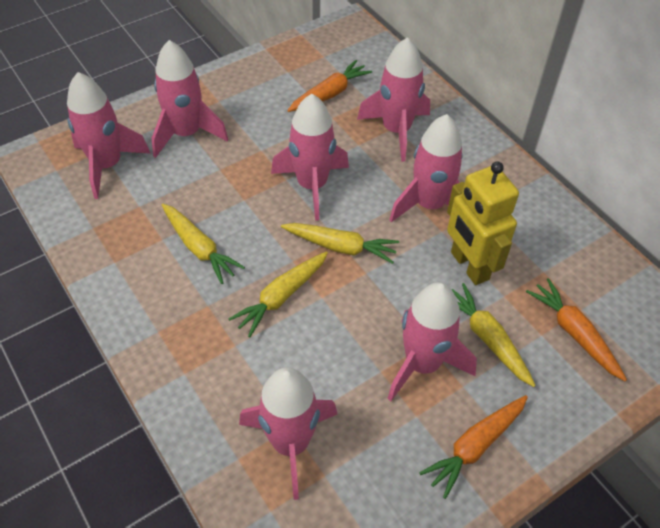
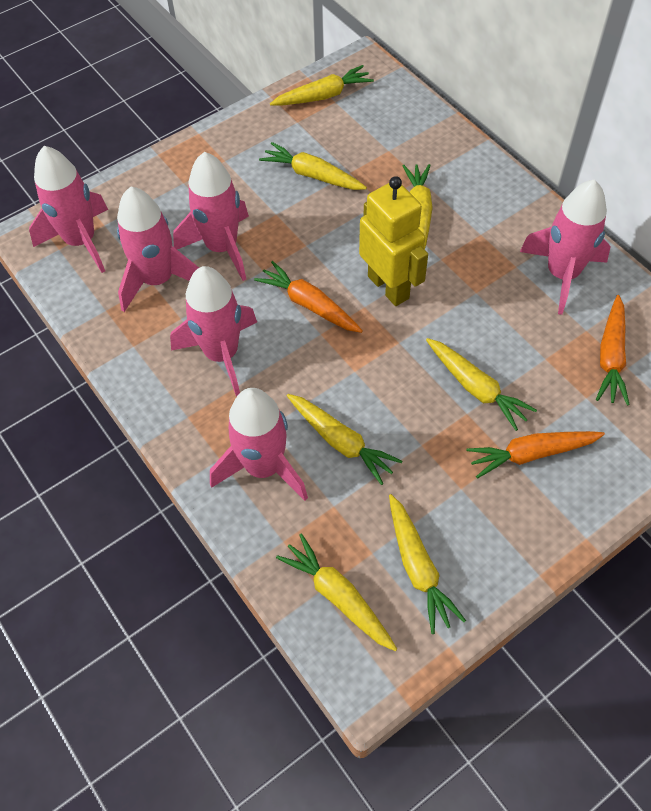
pink rocket: [67,72,151,199] [152,40,228,158] [239,367,338,500] [271,94,349,221] [357,37,430,162] [387,282,477,401] [389,114,463,222] = 7 -> [29,146,108,273] [117,187,199,312] [170,266,257,396] [173,152,249,281] [210,388,308,501] [520,180,611,315] = 6
yellow carrot: [162,204,245,284] [228,251,328,337] [281,223,399,264] [452,283,536,387] = 4 -> [259,142,367,190] [270,65,374,106] [276,533,397,651] [287,394,402,485] [389,494,466,634] [403,164,433,249] [426,338,537,431] = 7

